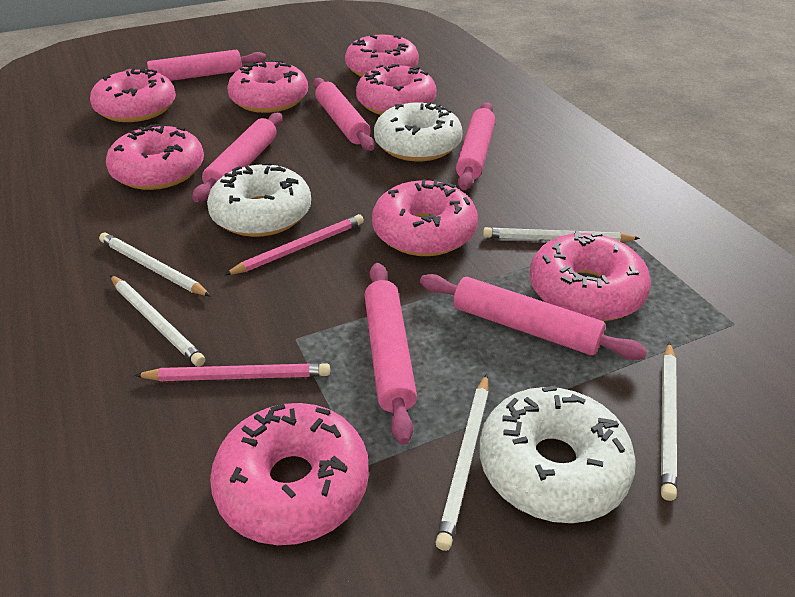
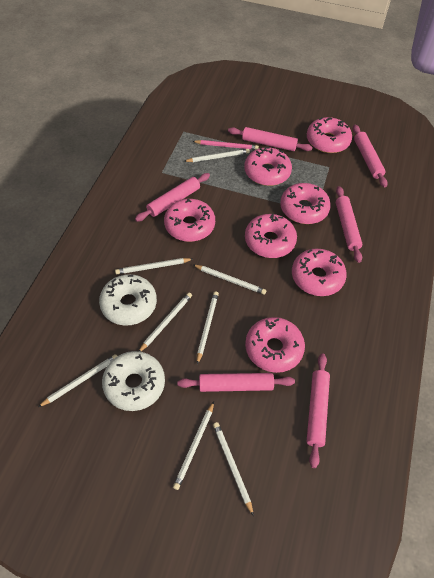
pink donut: [90,68,176,122] [106,124,204,190] [210,403,369,545] [227,60,308,113] [345,35,419,77] [356,64,437,115] [372,179,478,256] [530,231,651,321] = 8 -> [164,199,215,242] [244,147,292,186] [245,214,297,258] [245,317,305,373] [280,183,331,224] [292,248,347,296] [307,117,352,153] = 7
pink pencil: [134,363,330,381] [224,214,364,275] = 2 -> [192,140,259,150] = 1
white donut: [207,162,311,237] [374,102,463,161] [480,385,636,523] = 3 -> [99,274,157,326] [102,351,165,411] = 2
white pencil: [99,233,211,296] [110,275,205,367] [435,374,489,551] [483,227,640,242] [661,342,677,501] = 5 -> [38,354,117,407] [115,258,193,274] [139,293,192,352] [173,402,214,490] [184,149,250,162] [193,265,266,295] [197,291,219,364] [213,422,254,516] = 8

